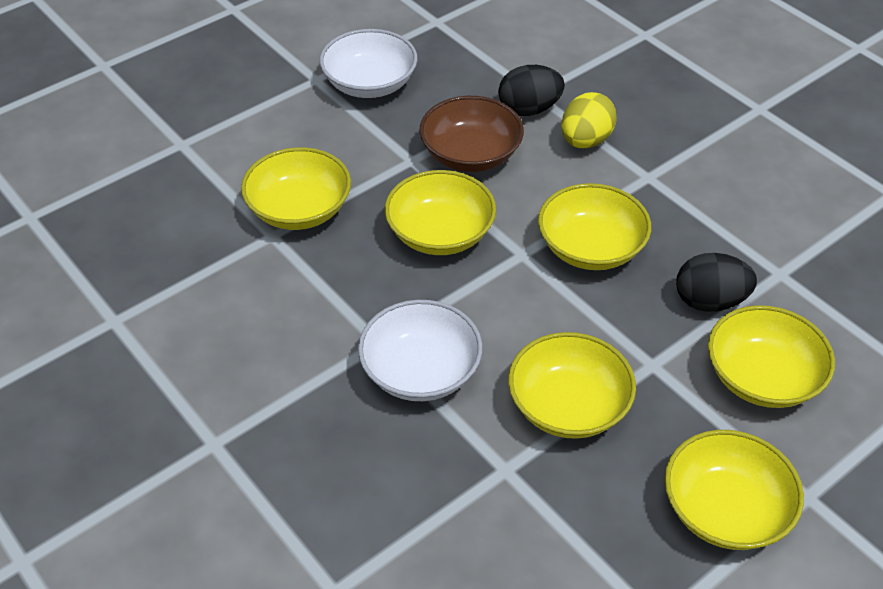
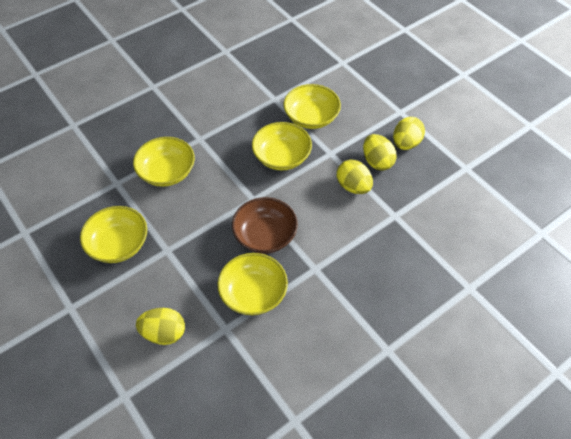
black egg: [498,65,565,116] [676,253,757,312] = 2 -> none = 0
white bowl: [320,29,418,98] [358,300,483,401] = 2 -> none = 0
yellow bowl: [241,147,351,230] [385,170,496,255] [508,332,636,439] [538,183,651,270] [665,430,804,550] [708,305,835,408] = 6 -> [80,206,147,263] [133,137,195,187] [217,253,288,315] [252,122,312,170] [283,84,341,129] = 5
yellow egg: [561,92,617,148] = 1 -> [136,308,185,345] [337,160,373,194] [363,134,397,171] [393,117,425,150] = 4

